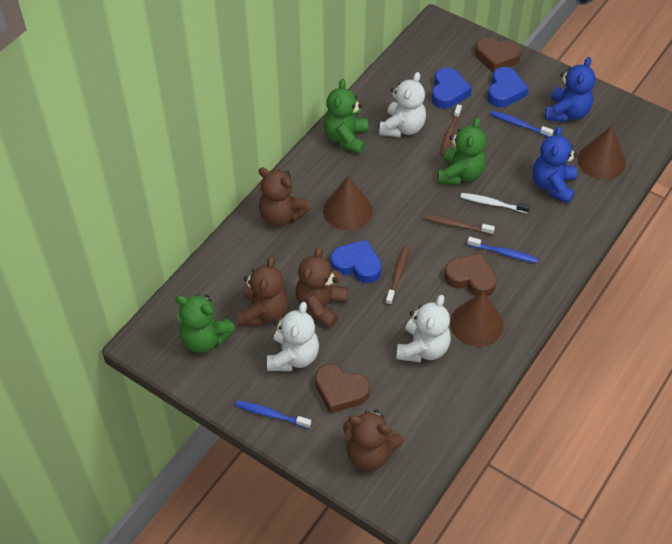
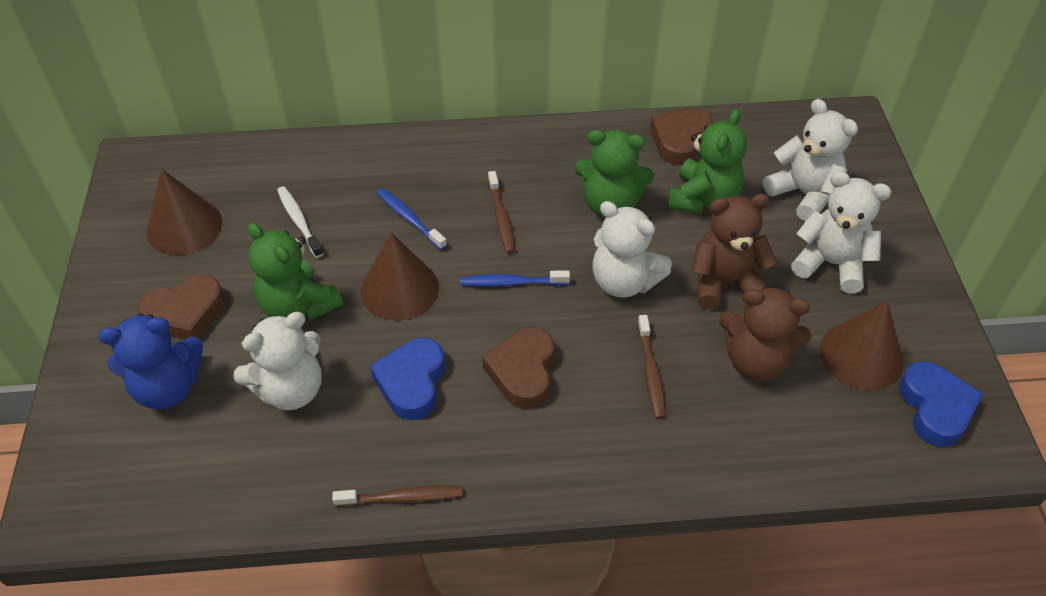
blue heart: [330,240,382,283] [432,68,472,109] [488,67,529,108] = 3 -> [370,338,445,420] [899,361,983,447] = 2
blue teddy bear: [533,126,577,203] [545,57,596,122] = 2 -> [98,314,203,409] = 1
blue toothbrush: [235,400,311,429] [467,237,538,263] [490,110,554,137] = 3 -> [376,188,447,250] [460,270,570,286] = 2
brown teddy bear: [238,257,288,326] [258,167,310,226] [296,247,348,328] [343,409,404,471] = 4 -> [691,194,777,309] [719,287,811,381] = 2
white teddy bear: [267,302,319,371] [379,72,426,137] [396,295,451,362] = 3 -> [233,312,322,410] [593,201,672,298] [763,99,858,221] [791,171,892,294] = 4

